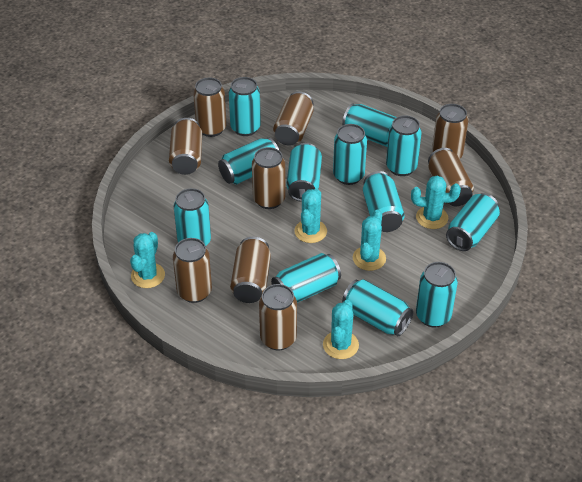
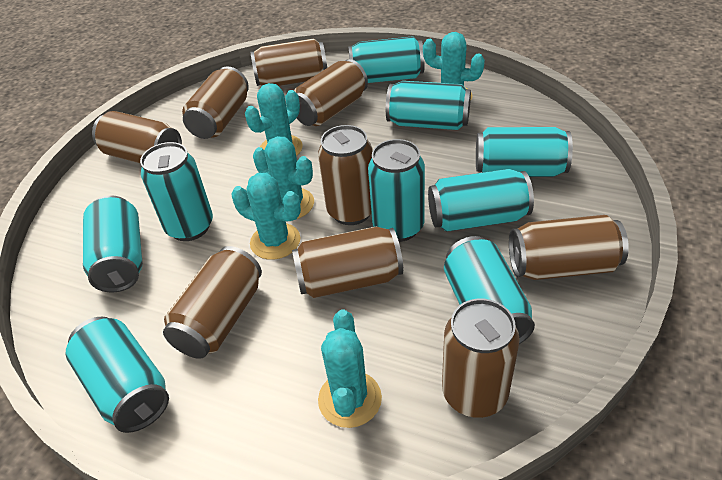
turquoise can: [173,188,211,246] [218,138,279,184] [229,77,261,136] [271,253,341,303] [286,143,322,202] [333,124,367,185] [342,103,397,147] [342,279,413,336] [363,171,405,232] [386,116,422,176] [416,262,458,328] [446,193,500,251] = 12 -> [65,317,169,433] [83,195,143,292] [140,142,213,241] [348,36,425,83] [368,139,425,242] [386,81,471,130] [428,169,534,232] [444,236,535,344] [476,127,573,177] = 9

